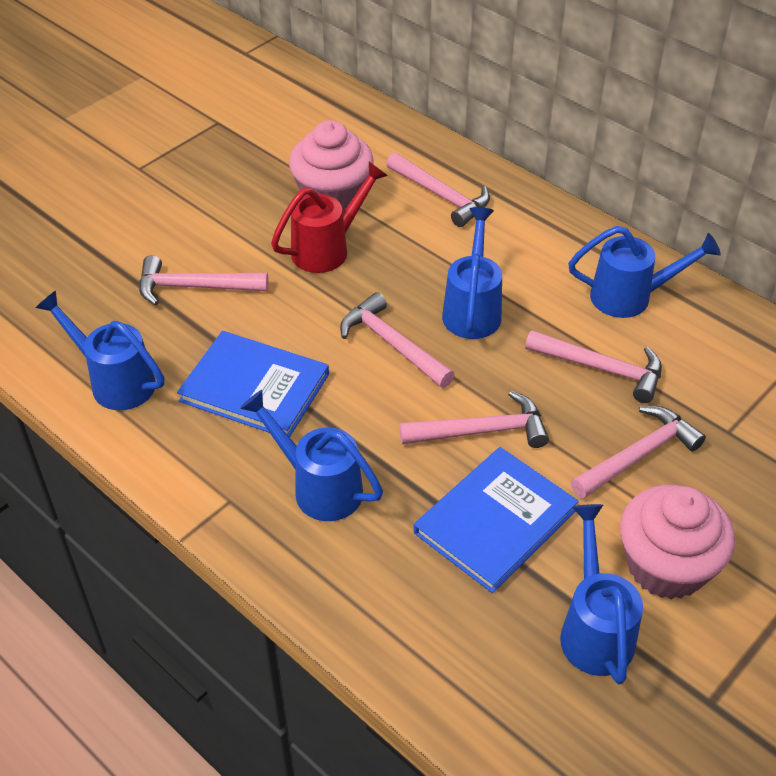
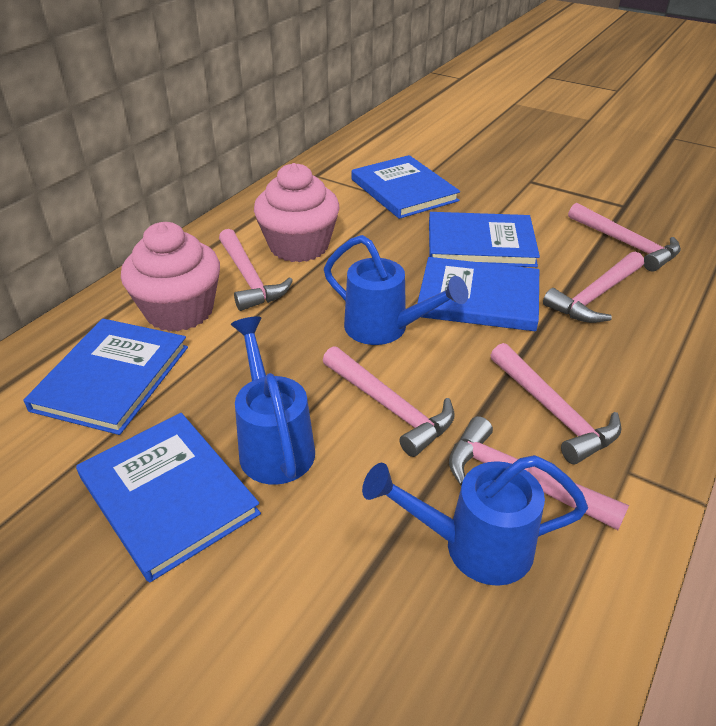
blue book: [177,331,329,437] [414,447,579,593] = 2 -> [23,318,188,435] [76,413,261,582] [352,155,460,219] [417,257,539,331] [429,212,540,267] = 5
blue watering can: [35,290,165,410] [240,390,383,521] [442,207,502,339] [560,504,643,684] [568,226,721,318] = 5 -> [231,316,315,485] [324,235,468,345] [362,455,588,586] = 3
red watering can: [271,162,388,273] = 1 -> none = 0

